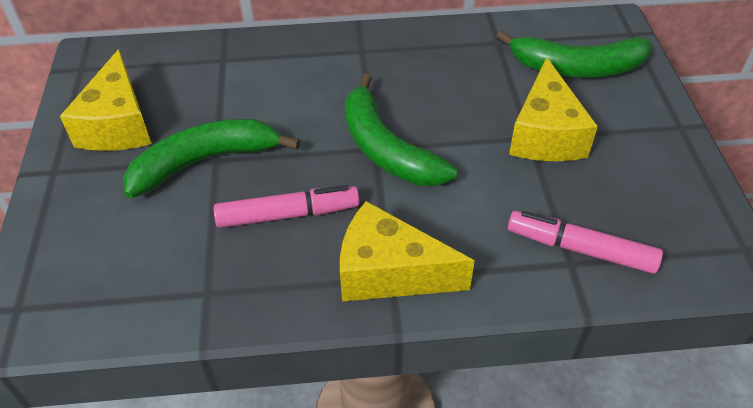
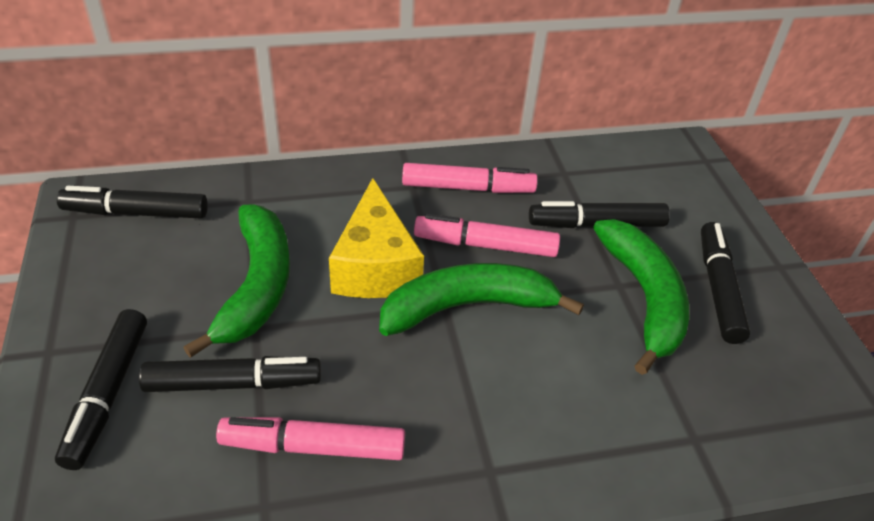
black marker: none = 0 -> [55,309,147,470] [57,186,208,219] [139,356,321,392] [529,201,670,228] [701,222,750,344] = 5
pink marker: [214,185,360,228] [508,211,663,274] = 2 -> [216,417,405,460] [402,163,538,193] [414,214,560,257] = 3
yellow cheese: [60,49,152,151] [340,201,475,302] [509,57,598,161] = 3 -> [329,178,424,298] = 1

